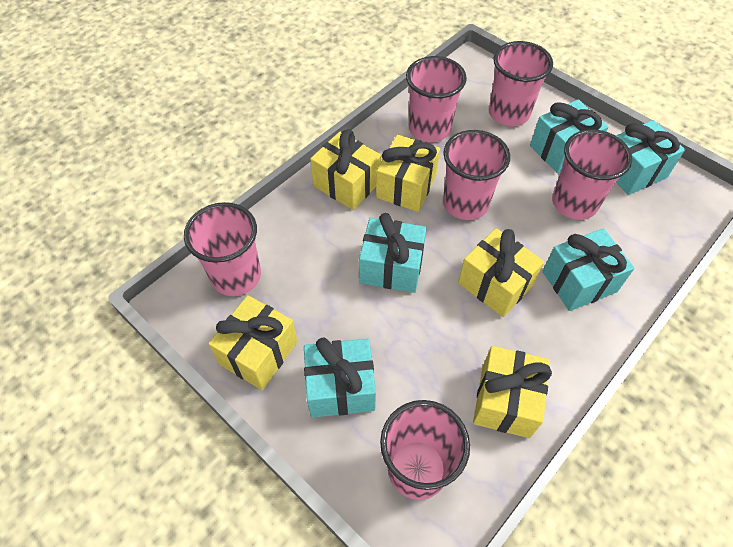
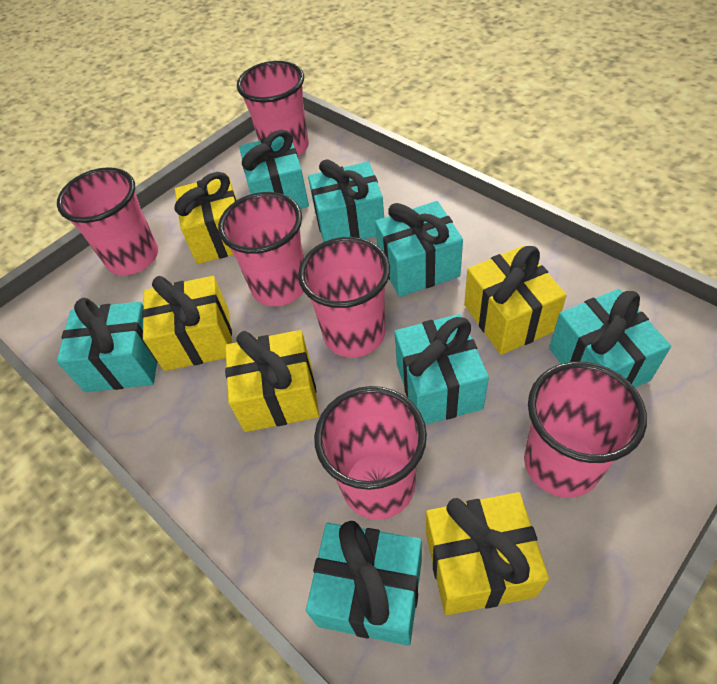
turquoise gift: [304,338,376,418] [359,213,427,293] [530,99,608,173] [543,228,634,311] [616,120,685,195] = 5 -> [57,298,158,392] [239,130,309,209] [306,521,422,646] [308,159,384,242] [375,201,463,297] [394,314,489,425] [549,289,671,388] = 7

